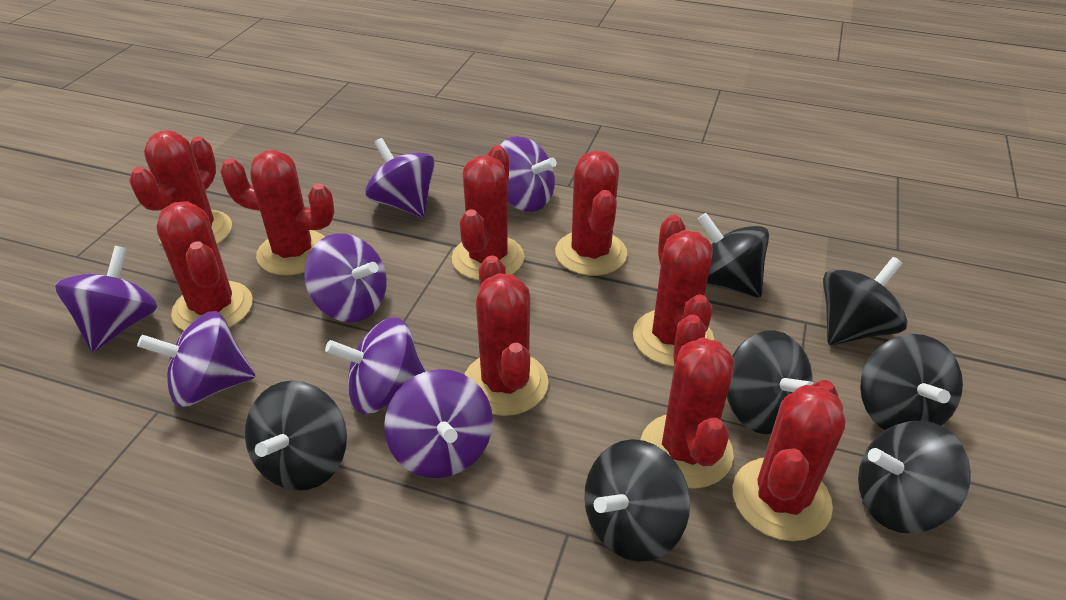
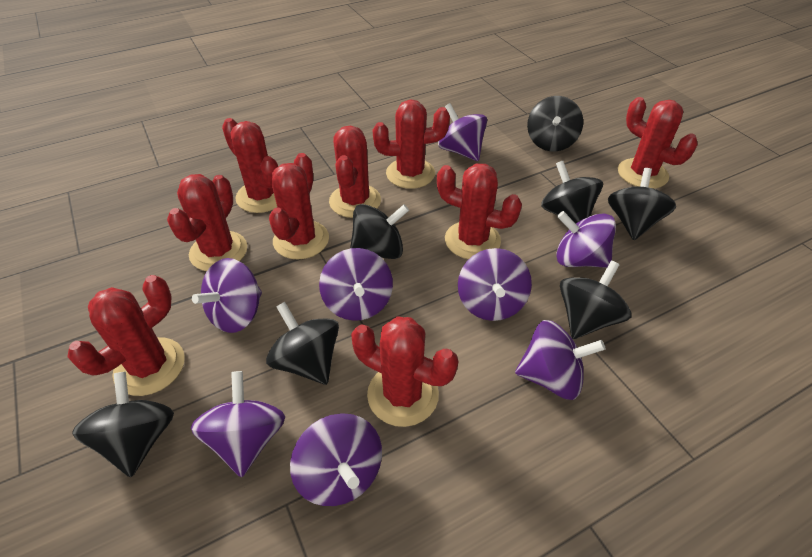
purple spinning top: [55,246,157,352] [137,311,256,408] [304,233,387,322] [325,317,426,414] [365,138,435,218] [384,369,493,478] [500,136,557,212] = 7 -> [191,371,285,477] [192,258,262,333] [290,413,382,506] [319,248,393,321] [438,103,487,161] [458,248,532,321] [515,320,605,400] [556,211,616,268] = 8

